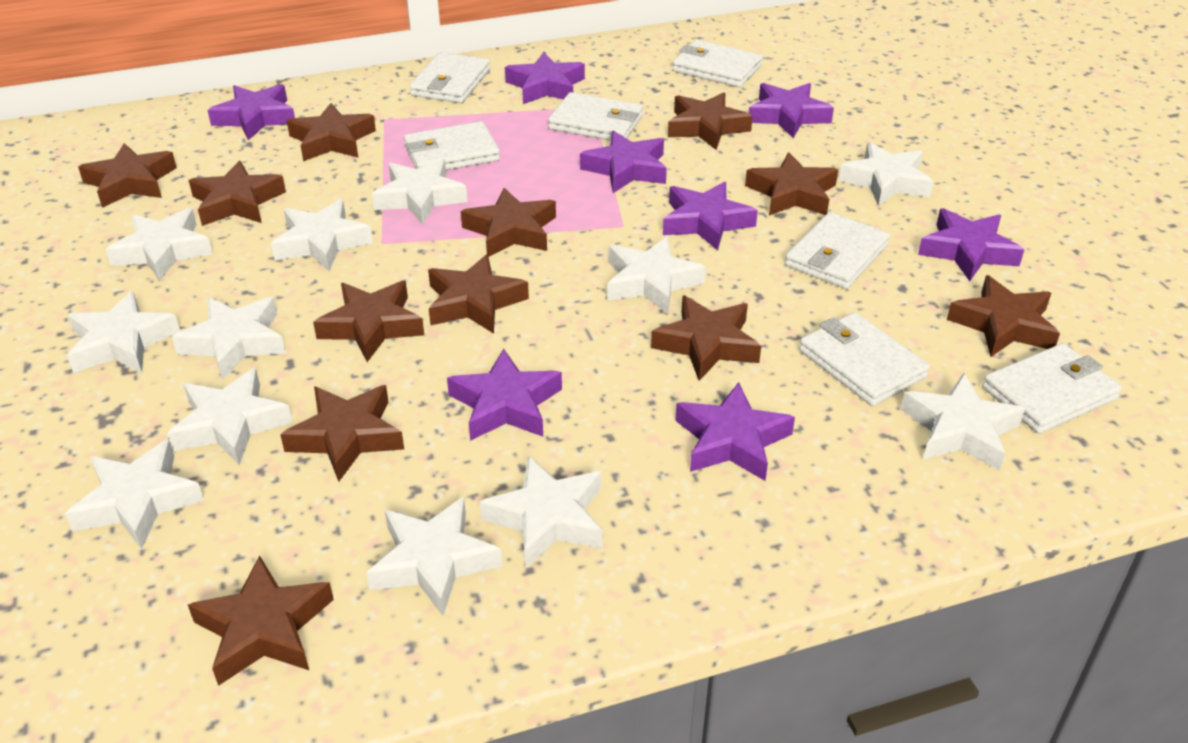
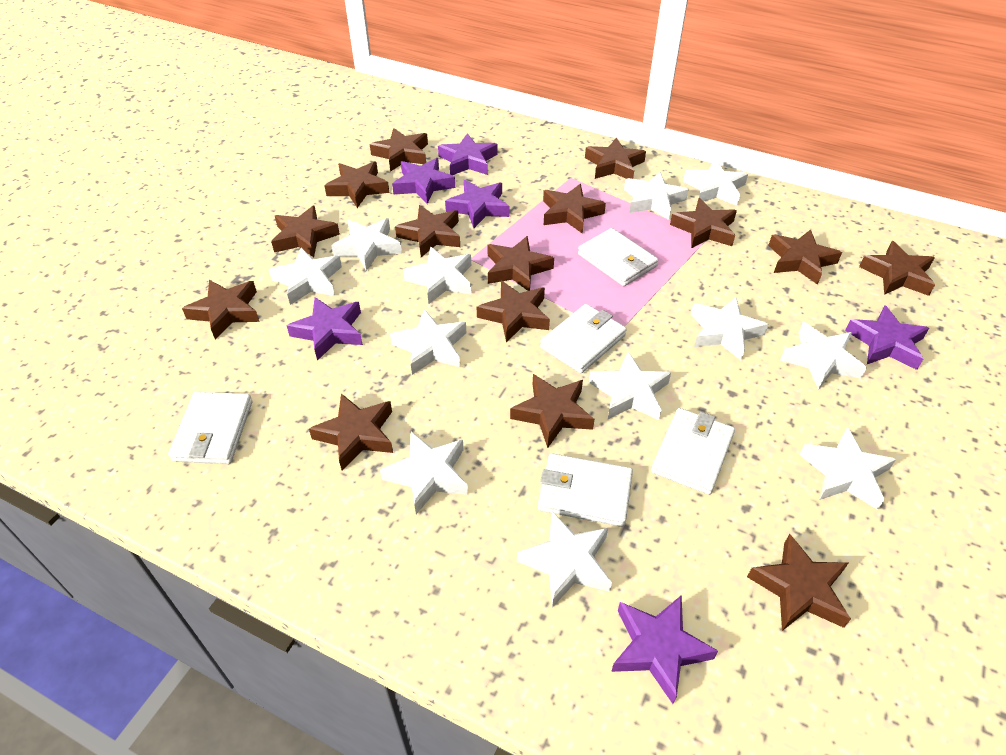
brown star: [78,143,177,208] [188,555,334,686] [189,161,286,226] [280,385,404,482] [287,103,376,161] [313,281,424,362] [428,254,529,334] [461,188,556,257] [651,295,761,381] [668,92,753,150] [745,153,838,216] [947,275,1060,357] = 12 -> [182,280,260,340] [271,206,340,257] [309,393,393,471] [324,161,389,208] [370,128,428,172] [395,205,460,257] [477,281,550,343] [487,236,554,291] [510,374,594,448] [543,184,606,234] [585,137,646,179] [670,198,737,248] [747,534,851,631] [768,230,842,285] [859,241,935,296] = 15
purple star: [207,84,295,140] [447,349,562,441] [505,52,585,104] [580,130,667,193] [663,182,758,251] [675,382,795,481] [749,83,834,138] [918,208,1024,281] = 8 -> [286,297,363,361] [392,158,455,204] [438,133,498,175] [445,180,509,228] [611,595,718,704] [845,305,929,370] = 6
white wallet: [404,121,500,170] [409,52,490,103] [548,92,643,141] [672,40,763,87] [785,212,890,289] [799,312,930,406] [982,343,1122,434] = 7 -> [168,392,252,464] [538,453,633,527] [540,304,627,374] [578,228,658,286] [651,408,735,495] = 5

